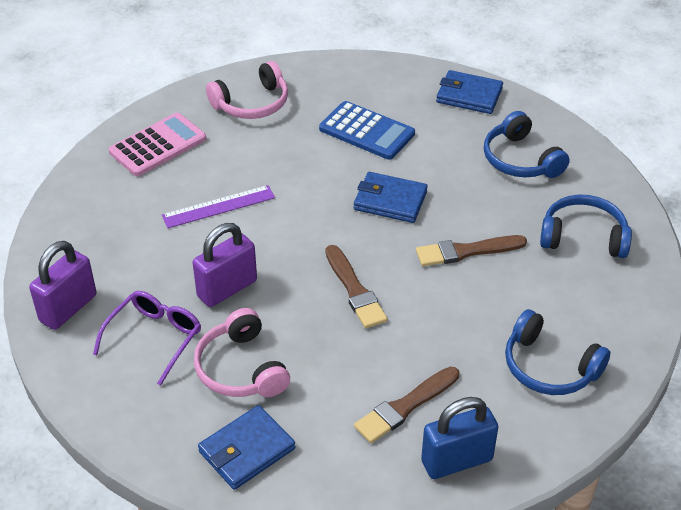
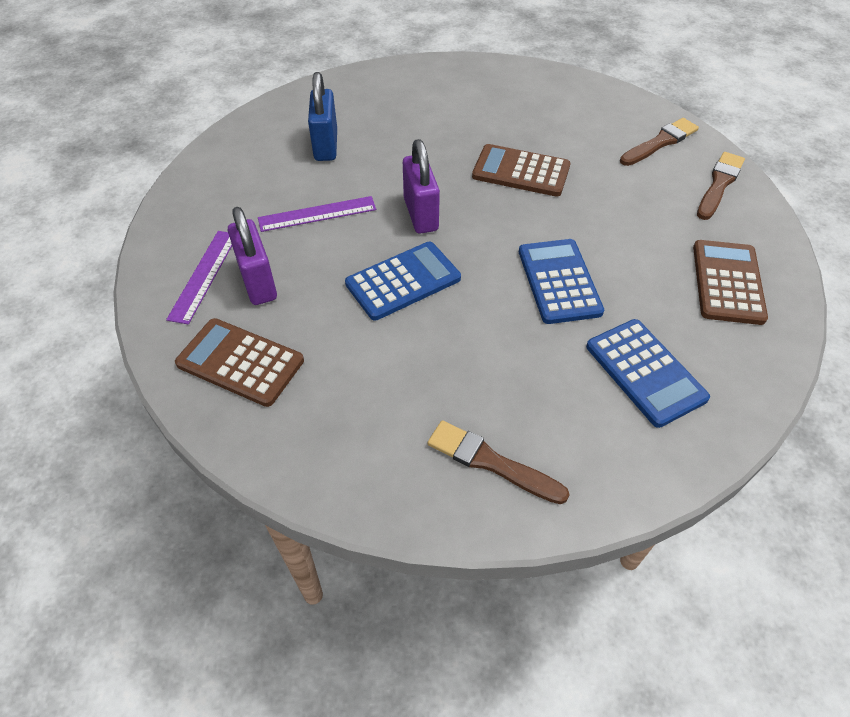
blue calculator: [319,101,415,160] = 1 -> [345,242,461,321] [519,239,604,324] [586,319,710,428] = 3
blue headphones: [484,111,570,178] [505,309,610,395] [540,194,632,258] = 3 -> none = 0
blue wallet: [198,405,295,490] [354,172,428,223] [436,70,503,114] = 3 -> none = 0
brown calculator: none = 0 -> [175,318,304,407] [472,144,571,197] [693,240,768,325] = 3
pink calculator: [109,113,206,176] = 1 -> none = 0
pink headphones: [194,308,290,397] [206,61,288,119] = 2 -> none = 0
purple glasses: [93,291,201,386] = 1 -> none = 0
purple ruler: [162,185,275,228] = 1 -> [166,231,232,324] [258,196,376,232] = 2

